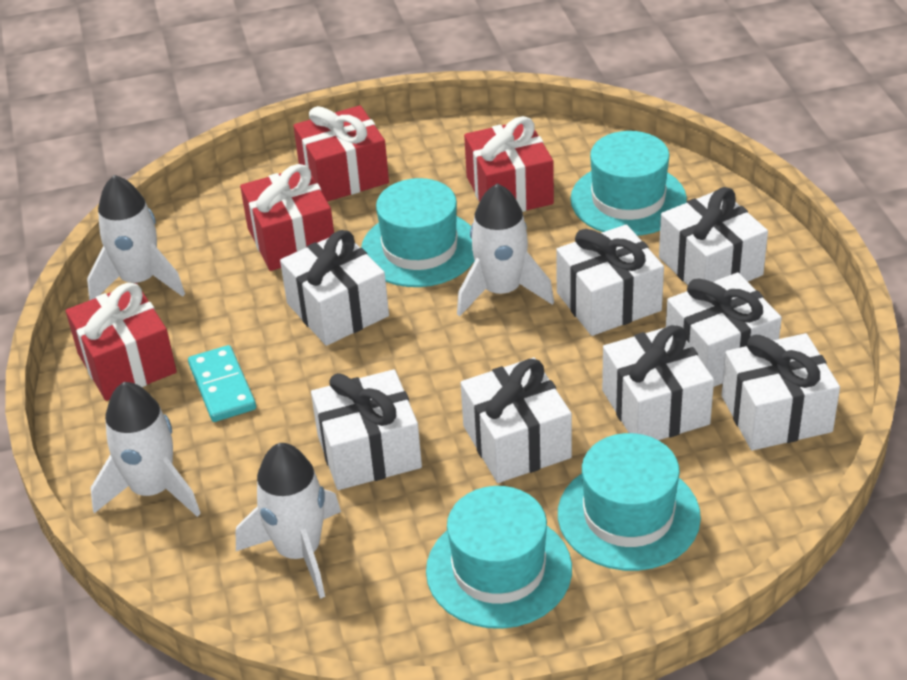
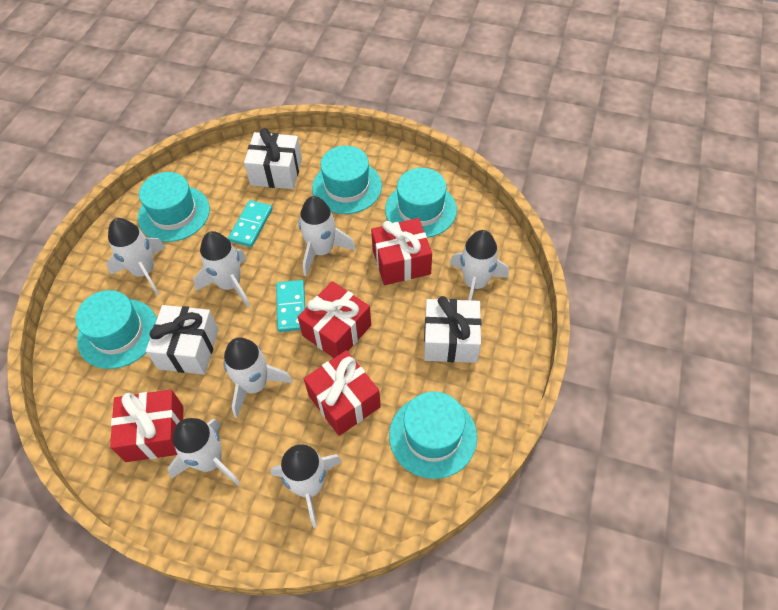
turquoise domino: [188,345,256,422] = 1 -> [228,200,273,247] [276,280,305,332] = 2
turquoise hat: [361,178,475,287] [426,486,572,629] [558,433,701,571] [570,131,687,236] = 4 -> [75,290,157,369] [138,172,210,242] [312,146,382,214] [385,168,457,238] [389,391,477,479] = 5
white gift: [280,230,389,346] [311,369,422,490] [460,358,572,483] [556,224,664,336] [602,325,714,440] [659,187,768,285] [666,273,782,387] [722,333,840,450] = 8 -> [146,305,219,375] [244,128,302,189] [424,296,481,363] = 3
white rocket: [87,175,185,300] [91,382,201,517] [236,443,341,599] [457,183,554,317] = 4 -> [107,218,166,296] [167,418,240,486] [193,231,250,307] [224,337,293,418] [271,444,342,528] [299,196,355,276] [450,230,509,300] = 7

